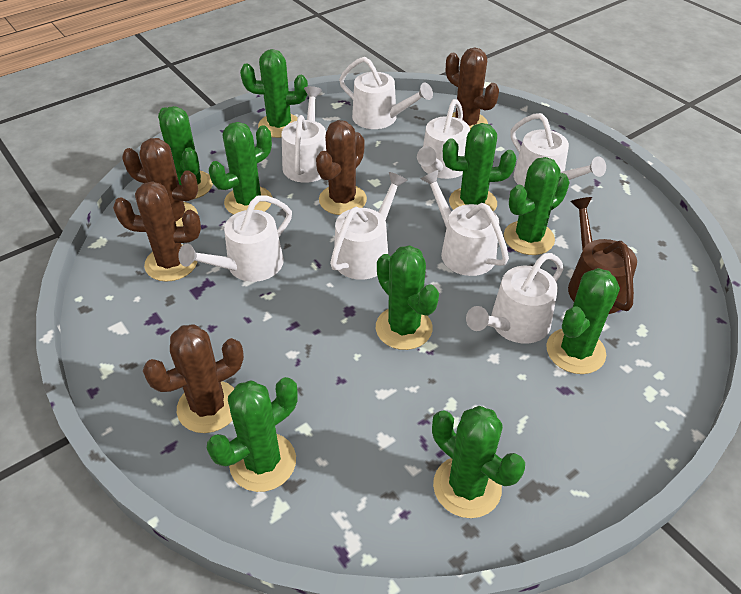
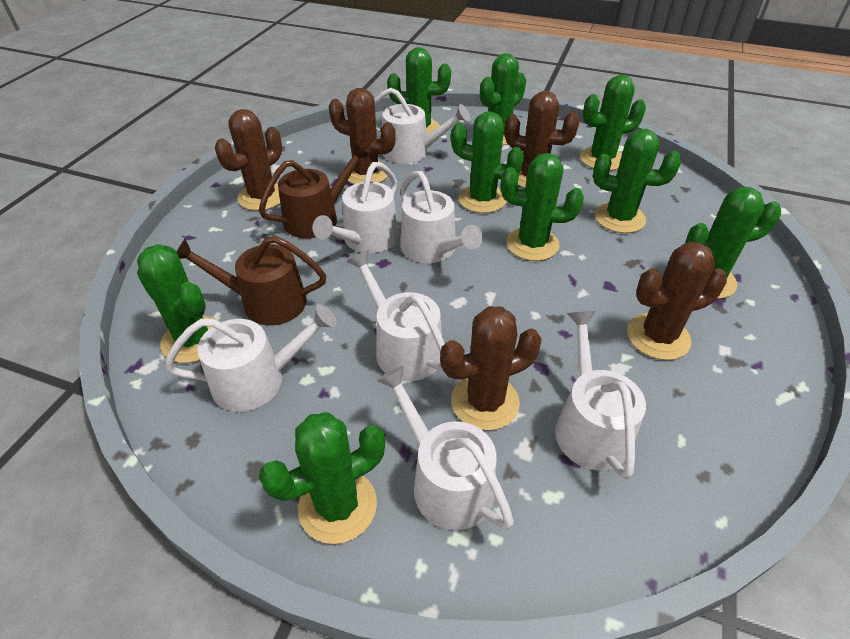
brown watering can: [568,197,637,314] = 1 -> [176,236,326,325] [259,143,370,238] = 2
white watering can: [178,196,292,282] [282,86,326,183] [330,172,408,280] [339,57,433,129] [417,99,470,179] [421,170,509,276] [466,253,564,344] [510,113,606,187] = 8 -> [165,304,337,412] [312,162,399,253] [346,250,445,381] [374,88,470,164] [377,366,514,530] [400,171,483,263] [555,311,646,479] = 7

